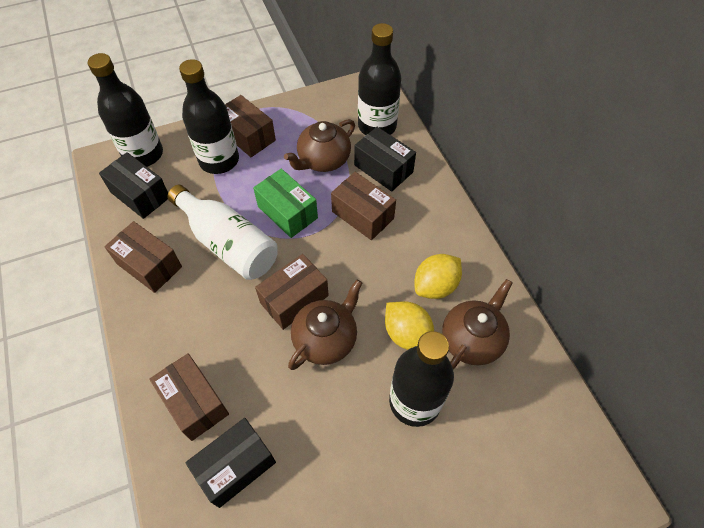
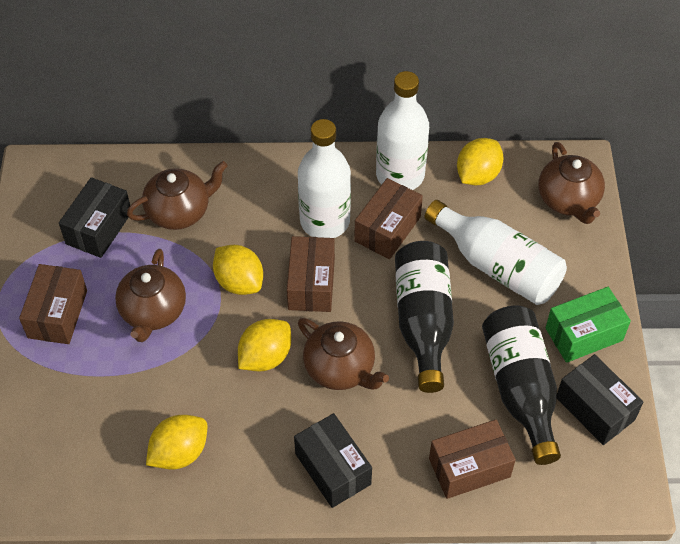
black bottle: [88,53,163,167] [179,59,239,174] [358,23,401,135] [389,331,454,427] = 4 -> [395,241,454,393] [482,305,561,465] = 2
brown box: [104,221,182,293] [149,353,229,441] [225,95,276,157] [255,254,329,330] [331,172,396,240] = 5 -> [19,264,87,344] [287,236,335,312] [354,178,423,259] [429,420,516,499] = 4
brown teapot: [284,119,355,172] [288,280,362,370] [442,279,512,370] = 3 -> [115,249,186,342] [127,161,228,230] [298,318,389,390] [538,142,605,224] = 4
white bottle: [167,185,278,280] = 1 -> [298,119,351,238] [376,71,429,190] [424,200,567,305] = 3
yellow lemon: [385,301,434,350] [414,254,462,299] = 2 -> [146,415,207,469] [213,245,263,295] [238,319,291,372] [457,138,504,185] = 4

